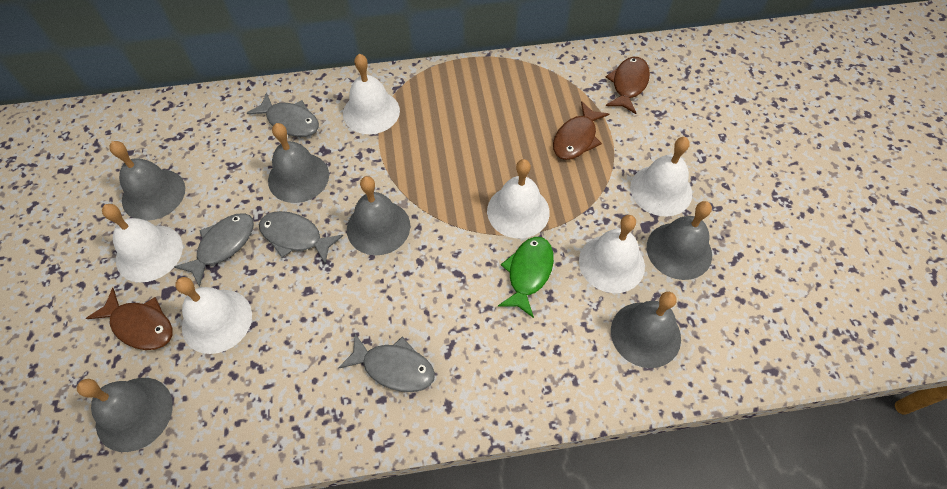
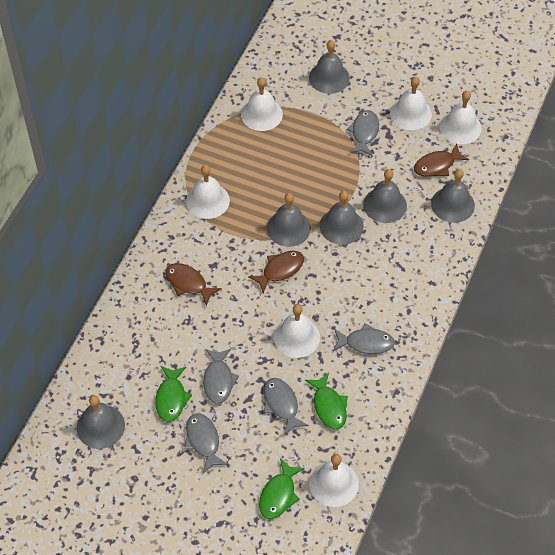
green fish: [498,237,554,318] = 1 -> [155,366,192,422] [259,458,305,519] [305,373,348,429] = 3
grey fish: [174,213,254,287] [247,93,319,137] [259,211,343,264] [338,334,435,392] = 4 -> [184,413,228,473] [203,349,239,404] [264,378,309,435] [333,323,395,354] [346,110,379,156] = 5

